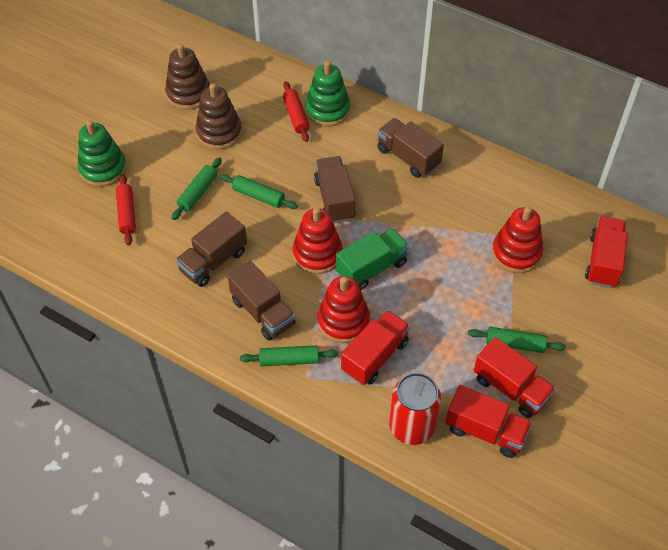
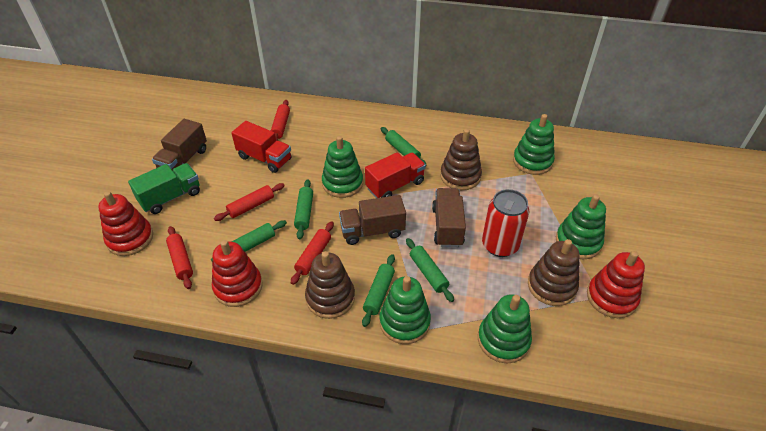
brown stacking toy: [165,44,210,110] [196,83,242,150] = 2 -> [305,251,355,319] [440,129,482,190] [528,239,580,306] = 3
brown truck: [175,212,247,287] [228,261,295,341] [314,156,356,223] [377,118,444,178] = 4 -> [152,119,207,170] [339,195,406,245] [432,188,466,247] = 3
green rolling pin: [172,158,222,220] [220,174,298,209] [240,345,338,366] [468,327,566,353] = 4 -> [211,220,287,262] [294,179,313,239] [362,254,395,327] [381,127,426,164] [406,238,454,302] = 5
green stacking toy: [78,120,127,187] [305,61,350,127] = 2 -> [322,136,363,198] [379,276,431,344] [478,294,532,363] [513,114,555,175] [556,194,606,260] = 5
red rolling pin: [116,174,136,245] [283,81,309,142] = 2 -> [166,226,193,289] [214,183,285,221] [271,100,290,141] [291,221,334,285] = 4
red truck: [341,310,410,385] [445,385,532,458] [474,337,556,418] [585,216,628,288] = 4 -> [231,121,292,173] [365,152,426,198] = 2

